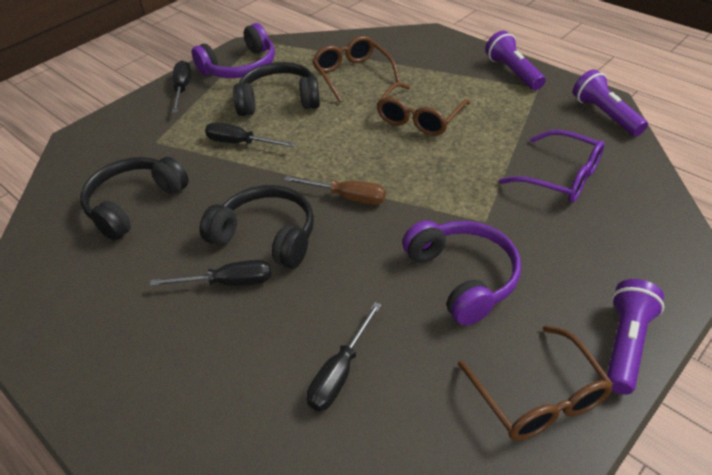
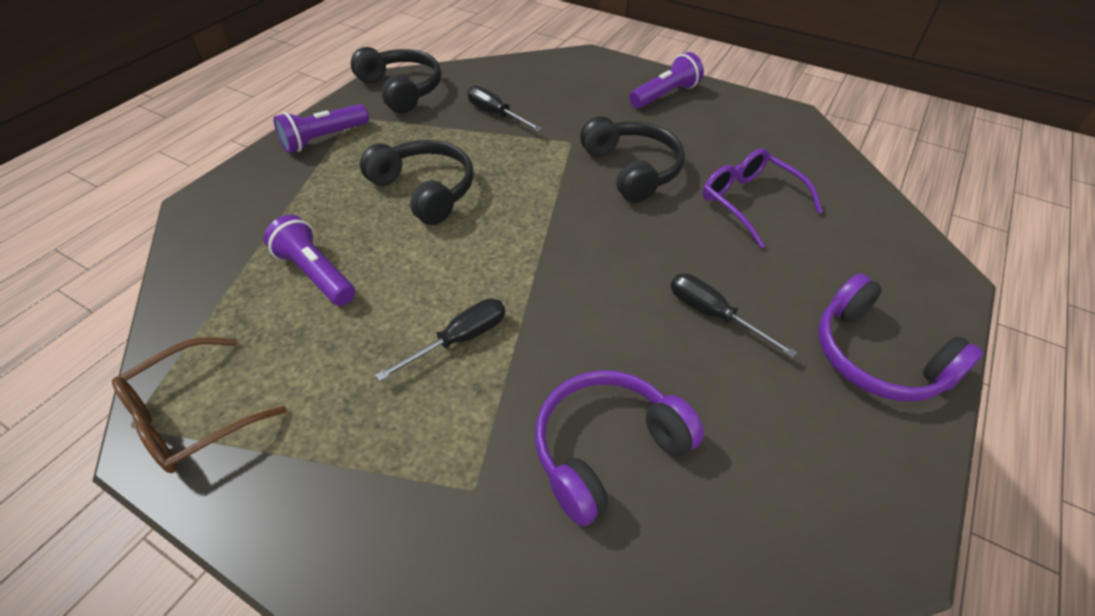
black screwdriver: [150,260,271,286] [172,60,191,113] [205,122,295,147] [307,302,382,411] = 4 -> [376,298,505,381] [467,86,542,131] [670,273,797,358] = 3
brown glasses: [312,36,400,103] [376,82,470,136] [458,325,614,441] = 3 -> [112,337,287,473] = 1
brown screwdriver: [284,176,386,205] = 1 -> none = 0

